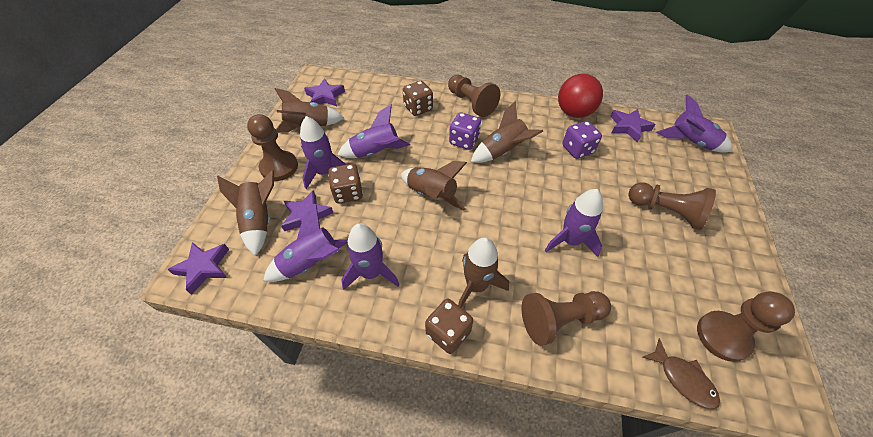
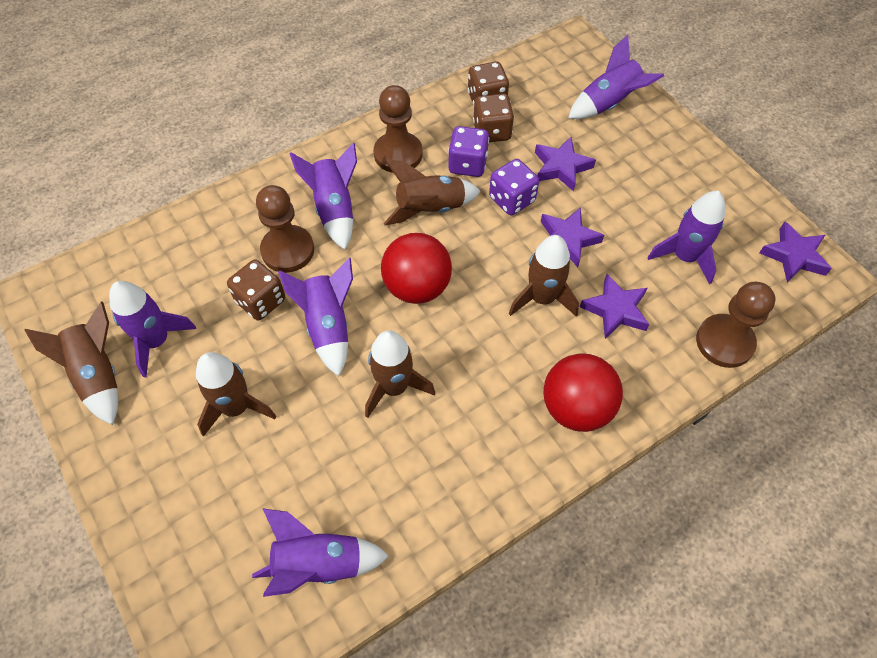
brown fish: [643,338,720,409] = 1 -> none = 0
brown pawn: [247,114,298,181] [448,75,500,117] [522,291,611,346] [628,182,716,230] [697,291,795,362] = 5 -> [256,185,314,273] [374,85,422,173] [696,282,776,368] = 3
red ball: [558,74,603,118] = 1 -> [381,233,452,304] [543,354,623,432] = 2

